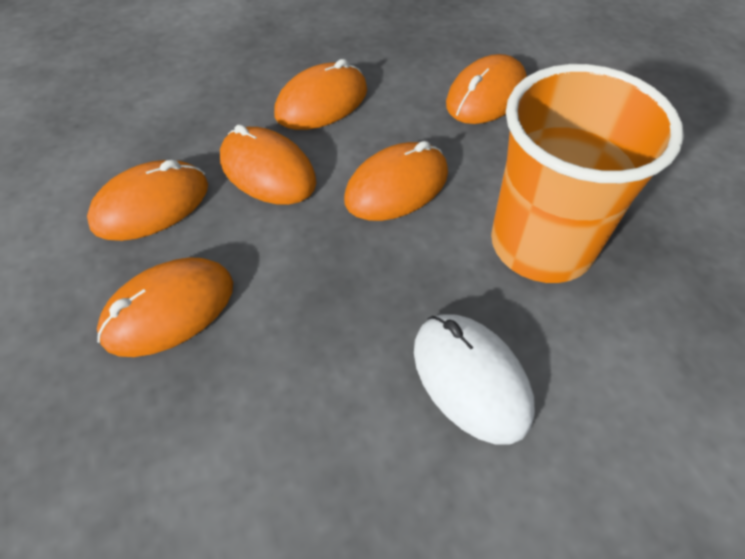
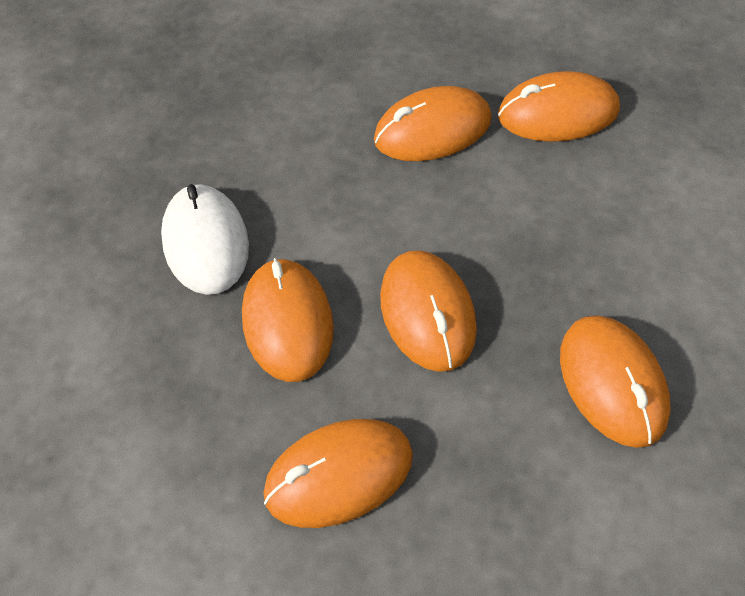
orange cup: [491,64,684,283] = 1 -> none = 0

